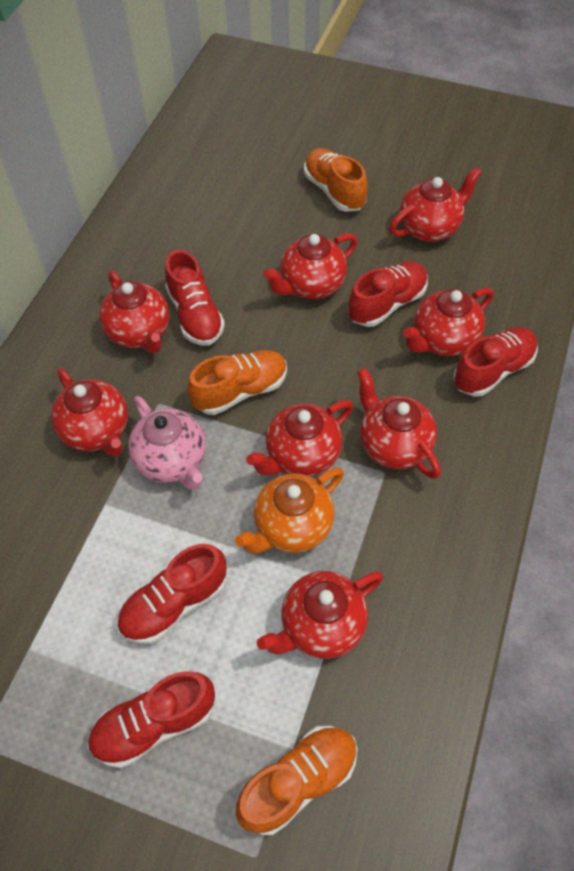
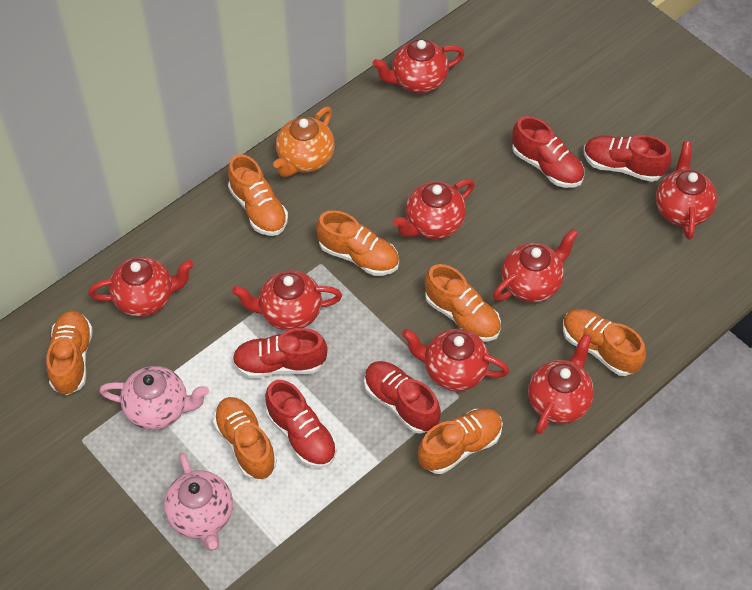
orange shoe: [187,350,287,415] [236,726,357,835] [304,148,368,212] = 3 -> [46,310,93,395] [213,397,277,480] [228,154,288,236] [316,210,399,276] [418,408,503,474] [425,264,501,342] [563,309,646,376] = 7
pink teapot: [128,396,206,490] = 1 -> [99,366,209,430] [164,453,233,551] = 2

